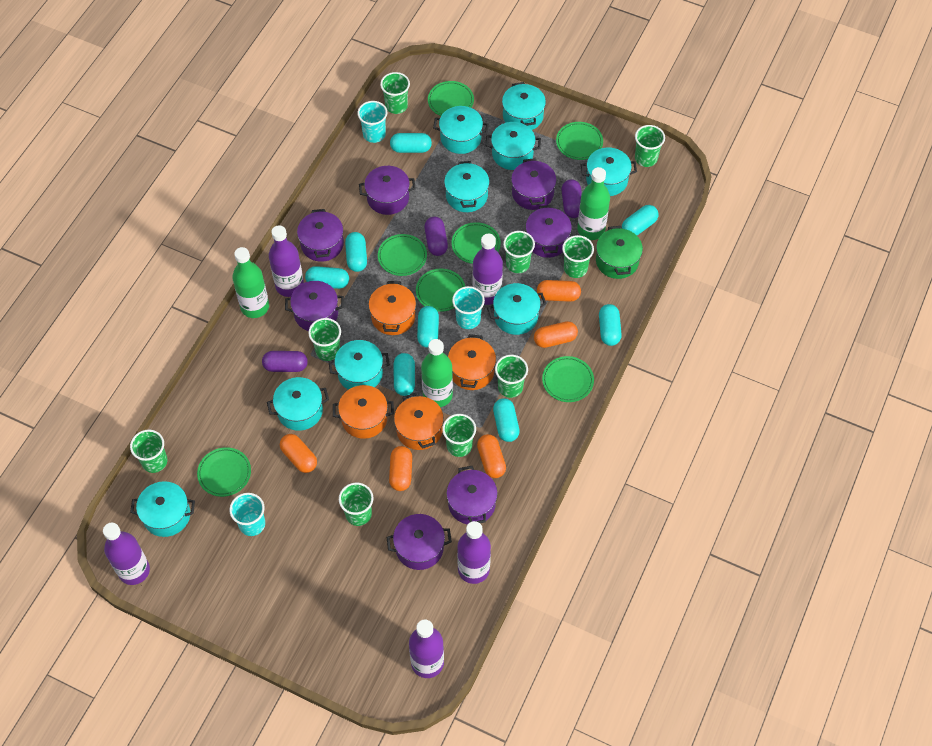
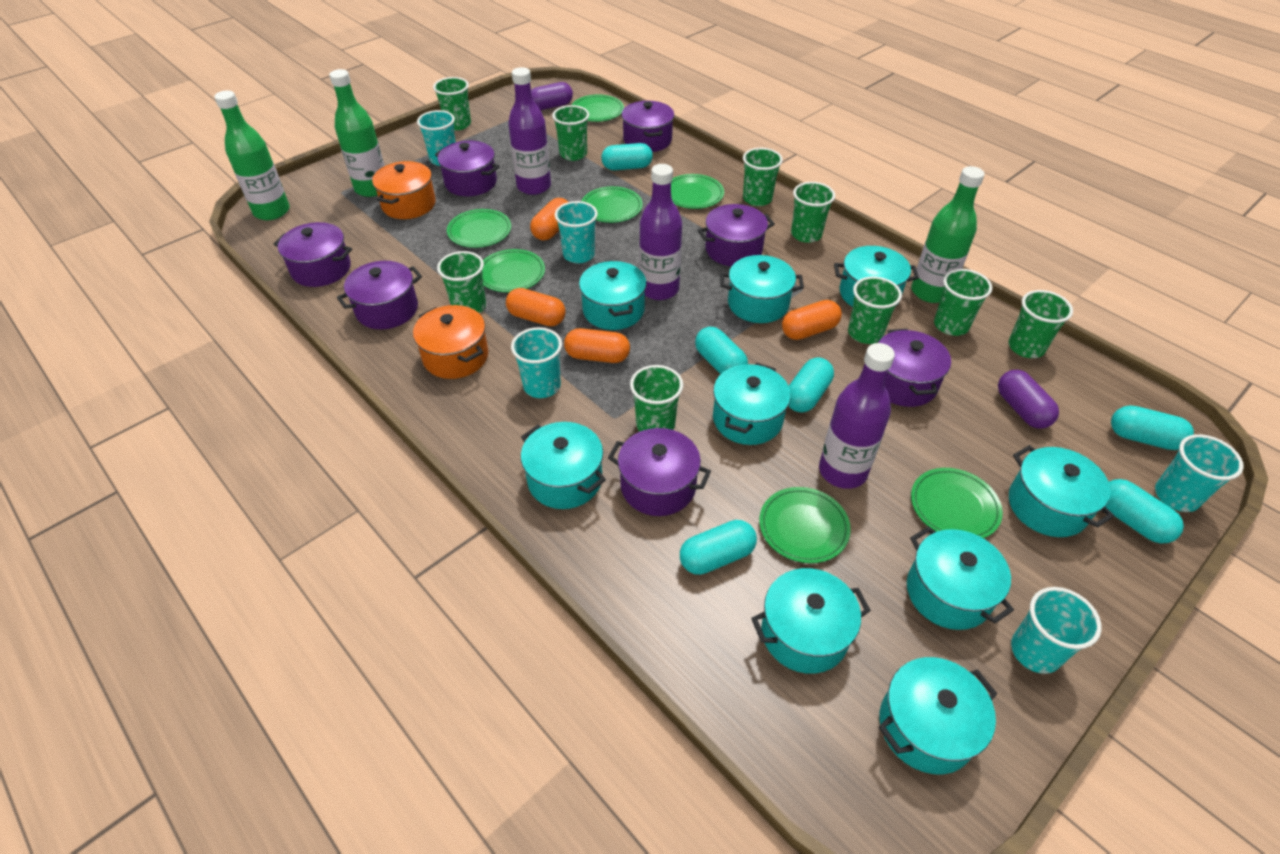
green pot: [596,226,643,279] = 1 -> none = 0
orange capsule: [280,434,317,473] [389,446,412,491] [477,434,506,478] [534,321,578,348] [537,280,581,302] = 5 -> [506,288,565,327] [530,198,568,241] [564,328,630,363] [782,300,842,340] = 4
orange pot: [333,385,394,439] [369,281,416,335] [394,393,444,450] [448,334,496,390] = 4 -> [372,161,436,219] [413,305,488,379] = 2
purple bottle: [103,523,150,585] [269,225,304,297] [409,619,444,678] [457,521,491,584] [473,234,503,305] = 5 -> [508,67,551,195] [639,164,682,300] [819,343,895,489] = 3
purple capsule: [262,351,308,372] [424,217,448,256] [561,179,582,218] = 3 -> [531,82,573,110] [998,370,1059,429] = 2
turquoise capsule: [305,266,349,289] [345,232,367,272] [390,133,432,153] [394,353,415,396] [417,306,439,348] [493,398,520,442] [599,304,622,346] [622,205,658,235] = 8 -> [601,143,653,170] [680,520,757,575] [695,327,748,374] [788,358,834,412] [1105,479,1184,543] [1111,406,1194,450] = 6
turquoise cup: [229,493,265,536] [357,101,387,143] [452,286,485,329] = 3 -> [417,110,456,166] [511,327,562,398] [555,201,598,263] [1011,587,1102,674] [1155,434,1244,512] = 5

